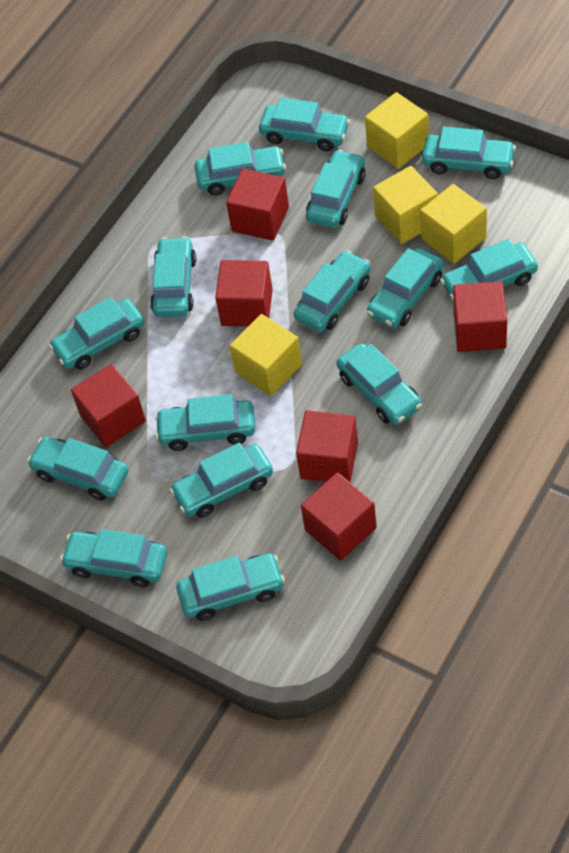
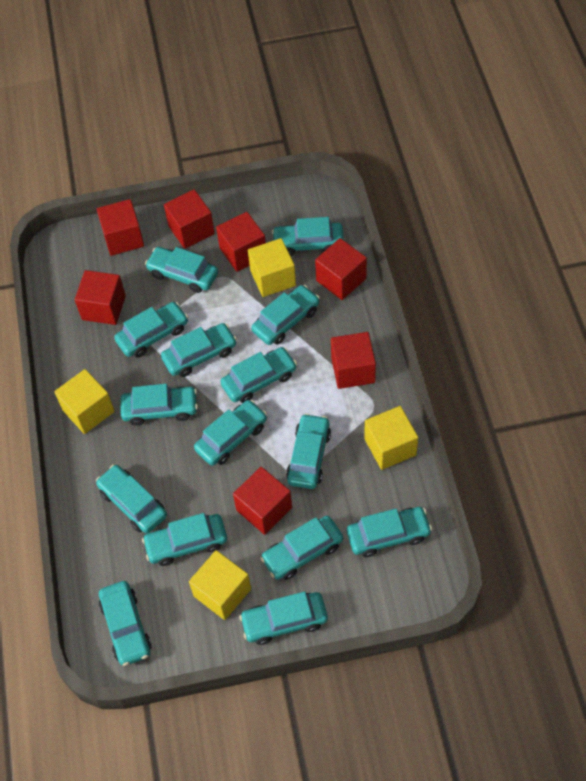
red cube: [71,364,146,447] [215,260,273,327] [226,169,289,241] [296,410,358,482] [301,472,377,561] [453,281,507,352] = 6 -> [75,270,126,325] [97,199,144,256] [164,189,215,249] [216,212,266,272] [233,467,292,535] [315,238,367,300] [331,332,376,389] = 7

